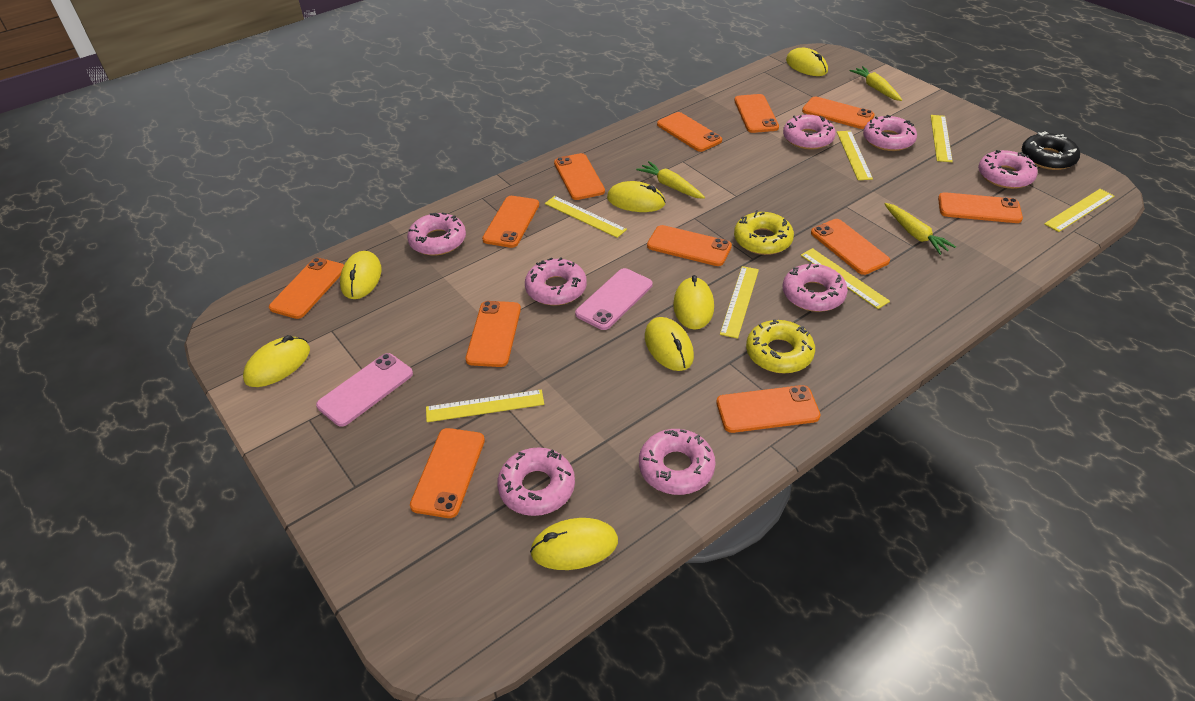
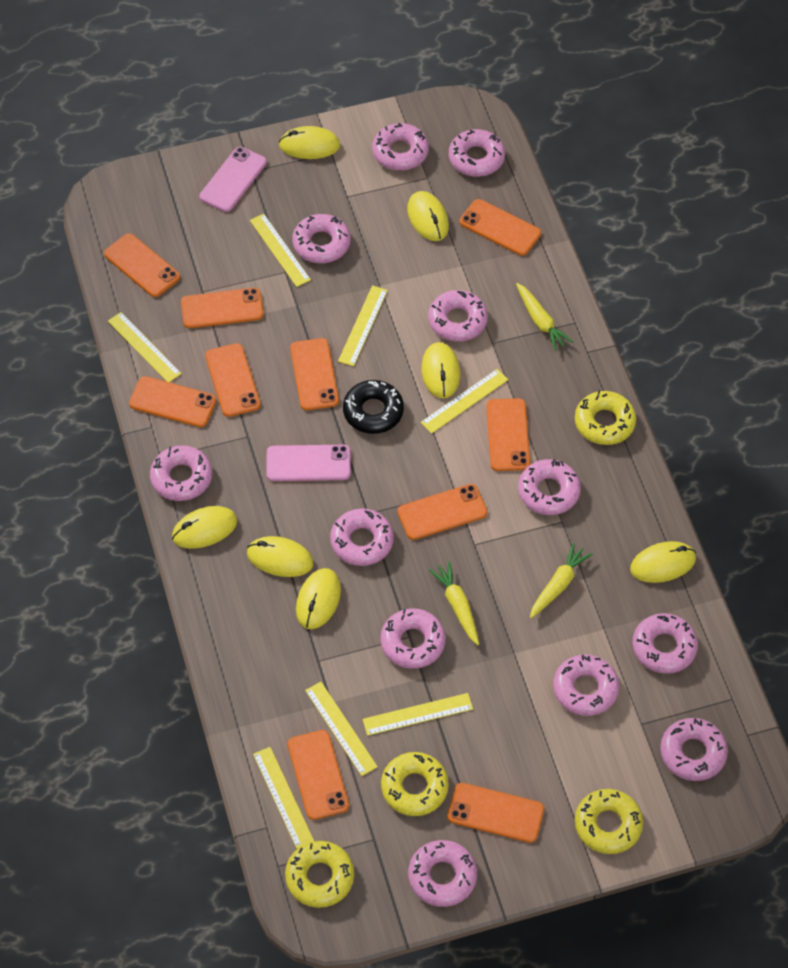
orange phone: [269,258,344,319] [410,428,485,518] [466,301,521,367] [482,196,539,248] [554,153,605,200] [647,225,732,266] [657,112,722,152] [716,385,821,433] [734,94,779,133] [802,97,875,129] [811,219,890,275] [938,192,1023,223] = 12 -> [104,233,180,297] [129,376,216,427] [181,288,264,328] [205,343,261,417] [288,730,349,820] [290,338,339,410] [398,484,487,540] [447,783,544,843] [460,199,541,256] [486,398,530,471] = 10
pink donut: [407,213,466,256] [497,447,575,516] [525,258,587,305] [639,429,716,495] [783,115,836,150] [783,262,848,312] [863,115,917,151] [978,150,1038,189] = 8 -> [150,445,212,501] [292,214,350,263] [330,508,394,566] [372,123,429,170] [381,608,446,669] [408,840,477,907] [428,290,488,342] [449,129,505,177] [518,459,581,515] [553,655,619,716] [632,613,698,674] [660,718,728,781] = 12
yellow donut: [734,210,794,255] [746,319,815,374] = 2 -> [285,841,354,908] [381,752,449,816] [575,390,636,445] [575,789,643,854] = 4

